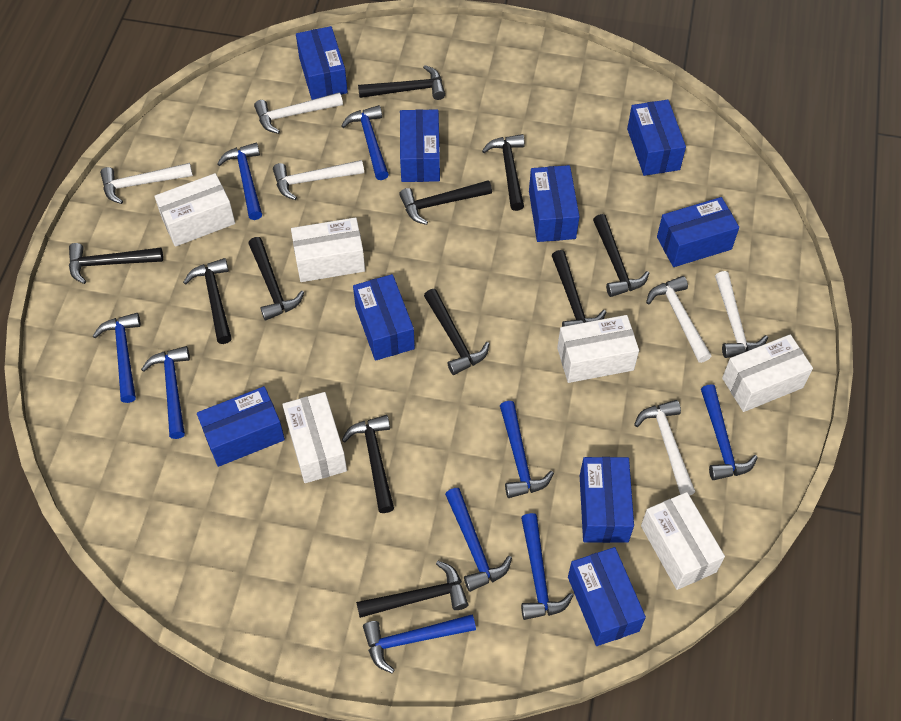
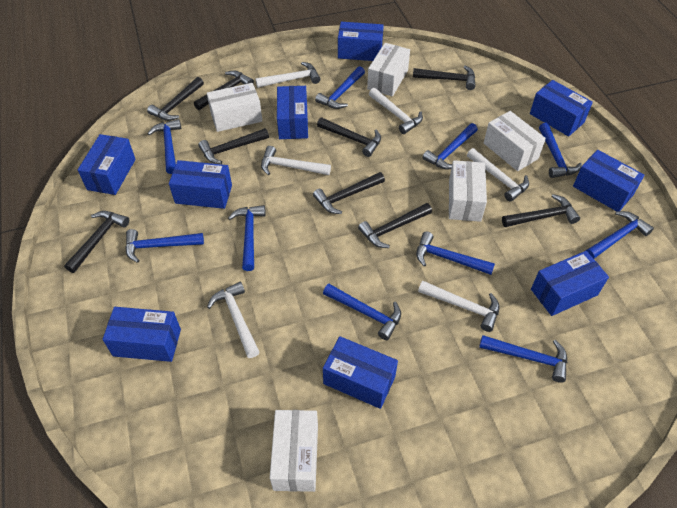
black hammer: [69,243,163,284] [183,258,232,344] [248,237,304,321] [342,415,394,513] [356,561,469,618] [358,65,445,100] [399,180,492,225] [424,289,489,375] [482,134,525,211] [552,250,606,327] [593,214,649,297] = 11 -> [64,211,129,273] [147,77,204,121] [194,71,254,110] [198,128,269,164] [313,172,385,214] [317,117,381,157] [358,203,432,248] [413,66,475,90] [502,194,580,227] = 9
blue hammer: [93,313,141,403] [141,346,190,439] [217,143,262,220] [341,105,389,180] [363,614,476,673] [445,488,512,592] [500,401,554,498] [521,513,574,620] [701,384,758,480] = 9 -> [125,229,204,263] [147,119,181,174] [228,205,266,271] [315,66,365,109] [323,284,401,340] [416,232,495,275] [423,123,478,170] [479,335,567,383] [539,123,582,178] [586,211,654,259] = 10
white box: [154,173,235,247] [282,392,347,483] [291,217,365,282] [557,315,639,383] [641,492,725,590] [722,334,813,412] = 6 -> [207,83,262,132] [270,410,318,492] [367,43,410,96] [449,160,487,222] [484,111,546,171] = 5

